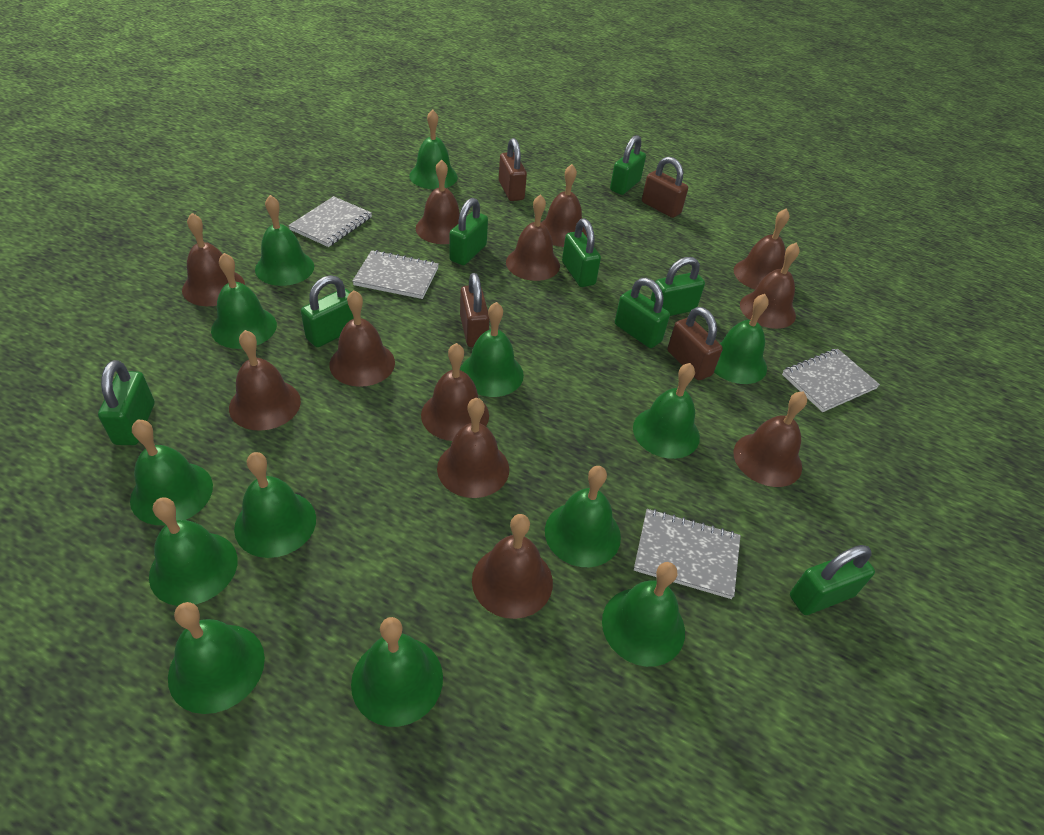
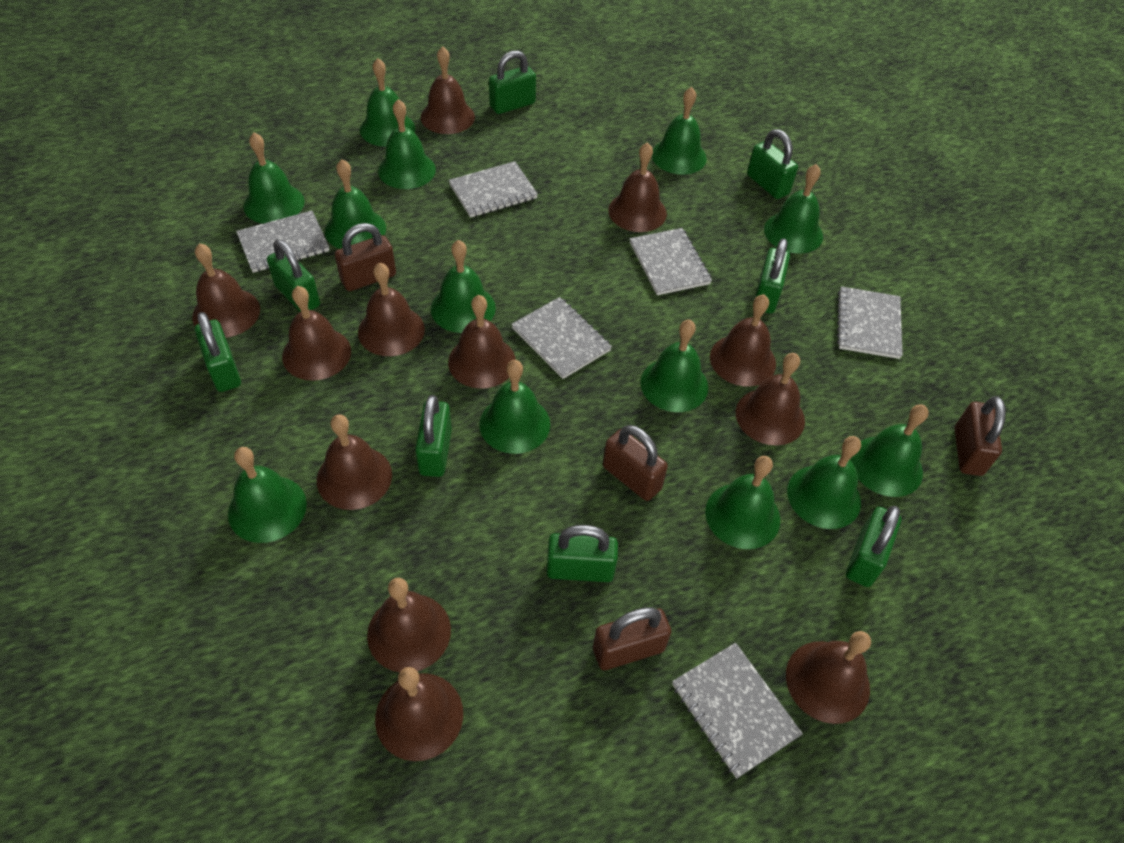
grey notebook: [288,196,372,247] [352,250,439,299] [634,509,741,599] [782,349,880,412] = 4 -> [236,210,330,273] [449,161,538,218] [511,297,612,379] [630,228,712,295] [672,643,803,779] [837,286,903,359] = 6

